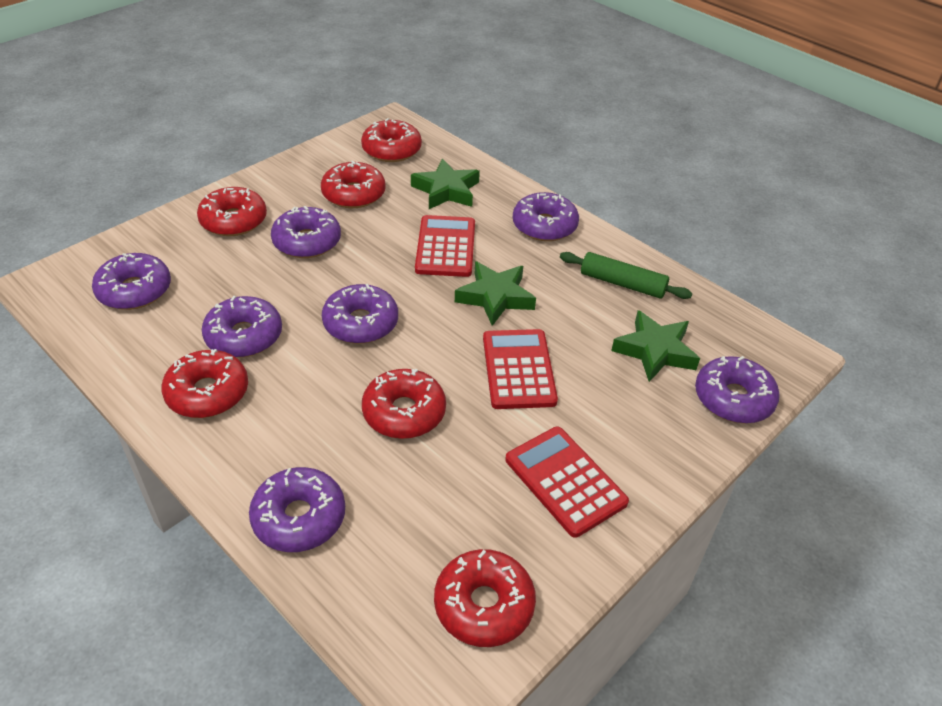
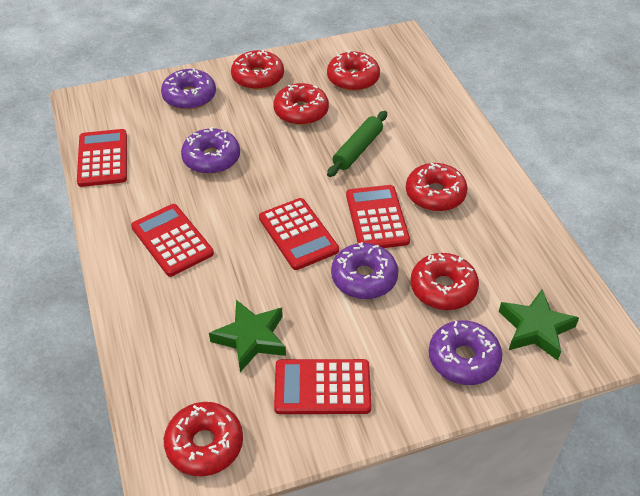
green star: [411,159,480,209] [455,261,536,326] [611,310,700,382] = 3 -> [209,300,286,372] [499,290,579,360] = 2
purple donut: [92,253,171,310] [202,296,282,358] [249,467,345,552] [271,206,341,258] [322,284,398,344] [513,192,579,241] [695,356,780,424] = 7 -> [161,68,216,110] [181,127,240,174] [331,242,399,299] [429,320,502,385] = 4
red calculator: [415,215,475,277] [483,329,558,409] [505,427,629,538] = 3 -> [77,129,127,187] [131,204,214,277] [259,198,339,270] [274,359,371,414] [346,185,410,248] = 5

